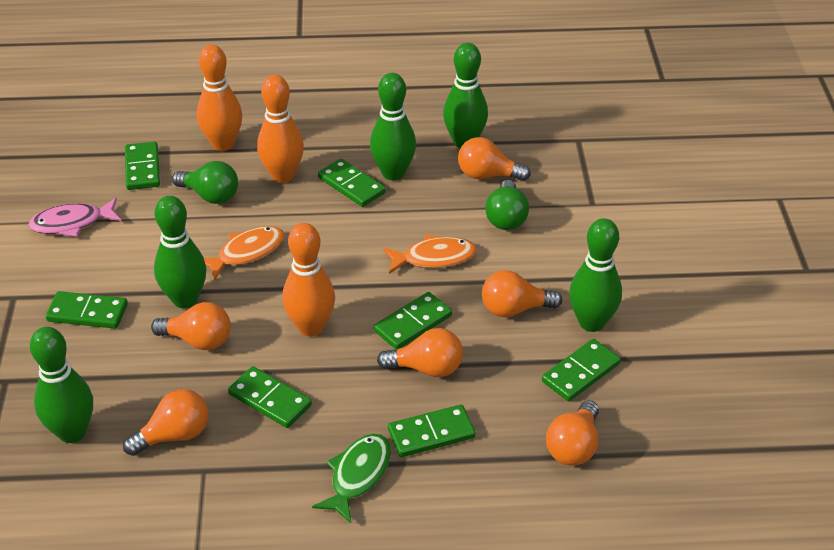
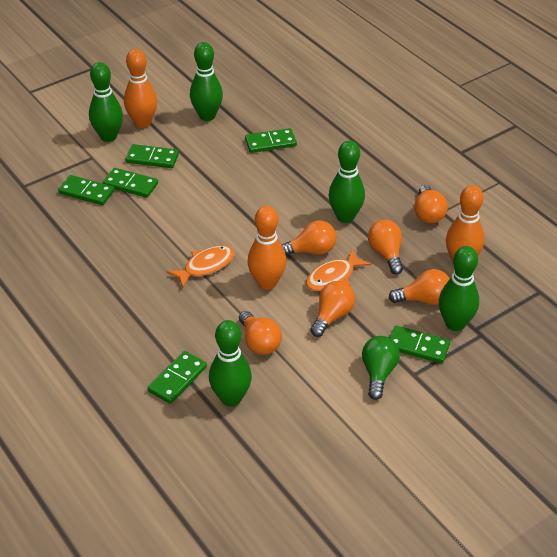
green domino: [46,291,128,329] [125,141,160,190] [228,366,312,428] [318,158,386,207] [374,292,452,349] [388,405,476,457] [542,339,621,401] = 7 -> [58,175,114,205] [103,168,158,198] [126,144,179,168] [148,351,207,404] [245,128,297,153] [390,326,450,364] = 6
green fish: [312,434,391,523] = 1 -> none = 0
green light bulb: [172,161,238,204] [485,180,529,230] = 2 -> [362,336,400,400] = 1
pink fish: [28,198,121,237] = 1 -> none = 0

